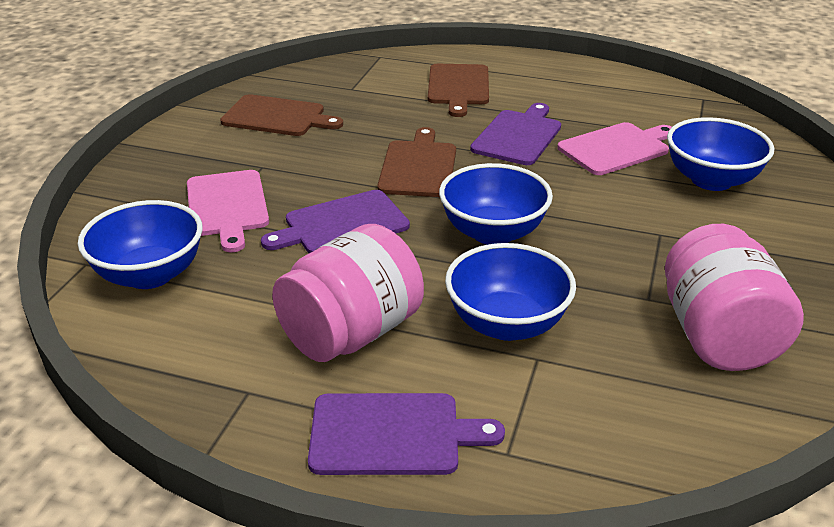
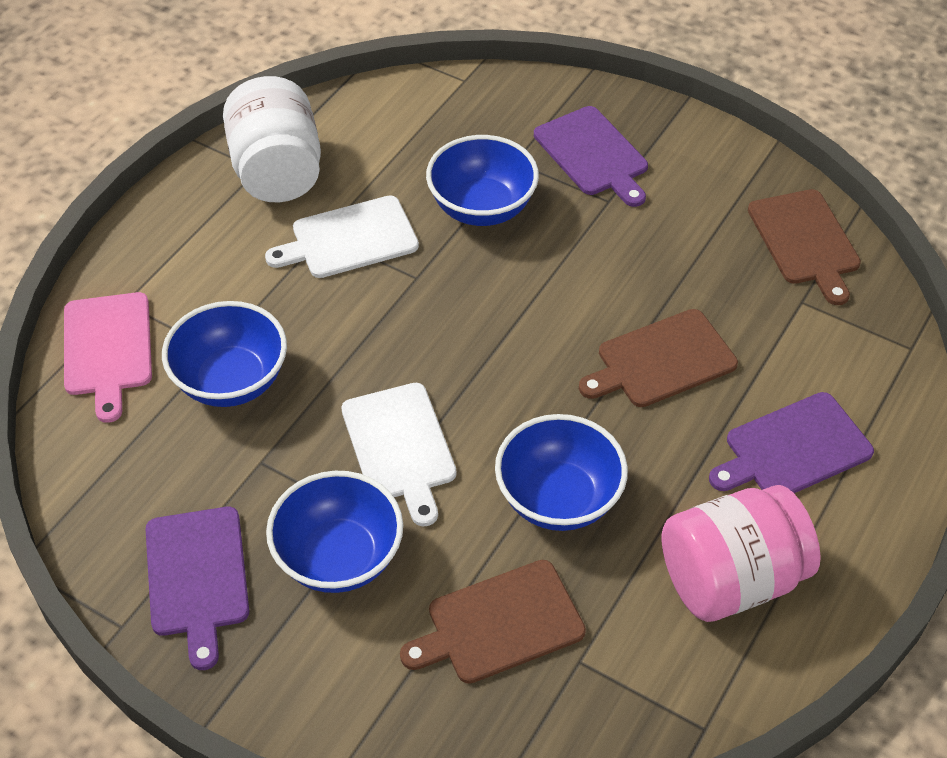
pink cutting board: [187,170,269,252] [557,122,672,175] = 2 -> [64,292,152,423] = 1
pink jar: [272,224,424,362] [665,224,804,371] = 2 -> [662,485,821,622] = 1
white cutting board: none = 0 -> [265,196,419,278] [341,383,457,526] = 2
white jar: none = 0 -> [223,76,321,202] = 1

